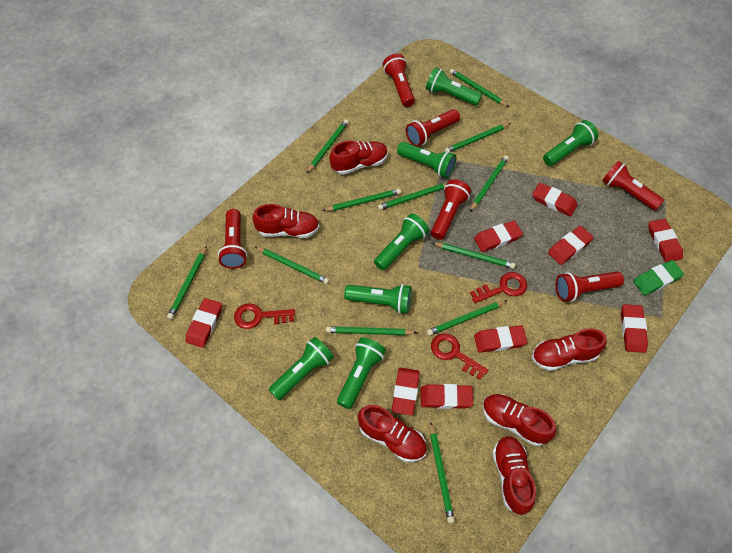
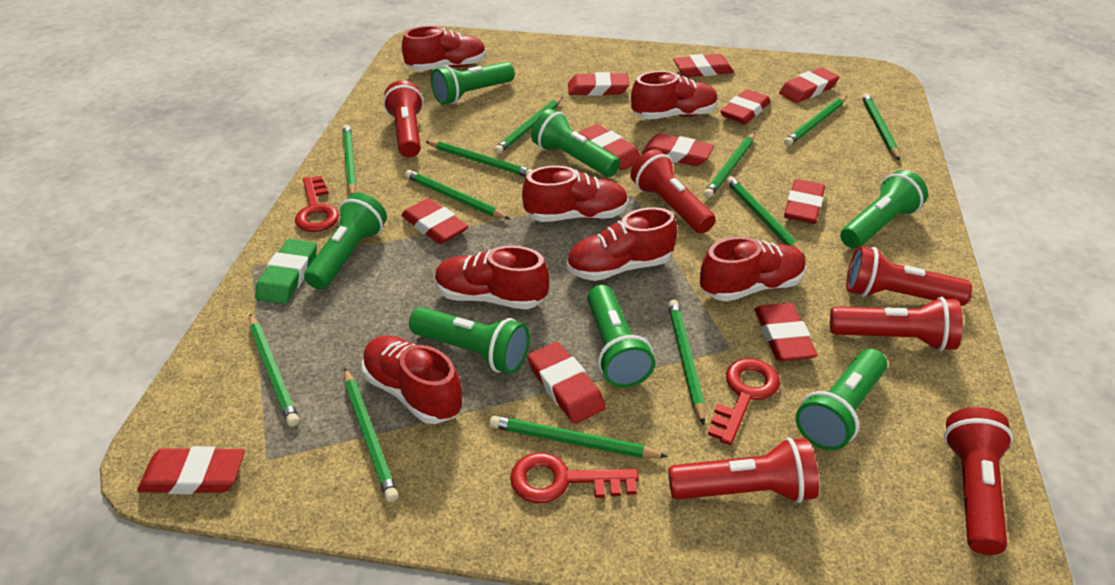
red eraser: [185,298,222,348] [392,368,420,415] [421,384,473,409] [474,220,523,252] [474,325,527,353] [532,182,578,217] [548,226,594,265] [621,304,648,353] [649,218,683,262] = 9 -> [137,446,245,494] [401,198,469,244] [527,342,605,424] [568,72,629,96] [578,124,640,170] [642,133,714,166] [673,54,734,77] [720,89,771,124] [754,303,818,361] [779,67,839,103] [784,179,825,224] = 11
red shoe: [252,204,319,238] [329,141,388,175] [358,405,427,462] [482,394,556,446] [492,436,536,515] [532,328,607,371] = 6 -> [362,335,463,424] [402,26,486,71] [435,245,549,310] [522,166,629,222] [567,207,677,281] [631,71,718,119] [700,237,806,302] = 7

